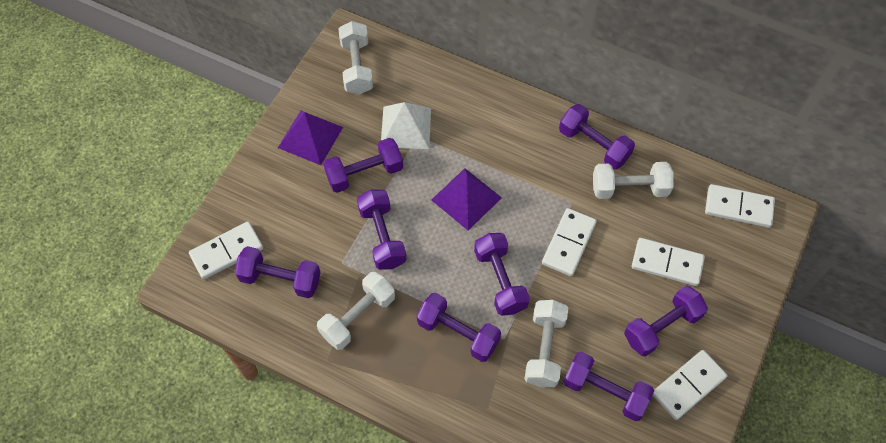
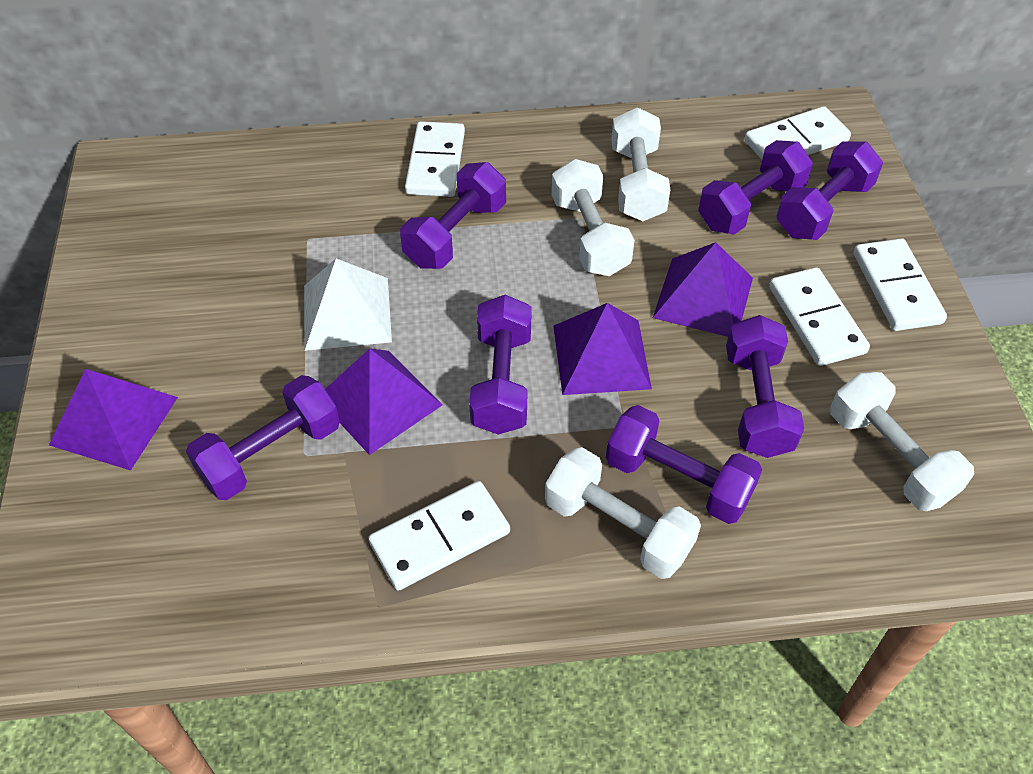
purple dumbbell: [235,246,321,298] [323,138,403,193] [357,189,407,270] [417,292,501,362] [474,233,530,316] [559,104,635,170] [563,352,654,421] [624,286,708,357] = 8 -> [186,375,340,500] [400,162,506,269] [469,295,532,434] [606,405,762,524] [698,140,813,234] [726,315,804,458] [776,141,883,240] = 7
purple pyramid: [278,111,343,165] [431,168,502,231] = 2 -> [49,369,178,471] [325,348,443,455] [553,303,652,395] [653,242,753,337] = 4

